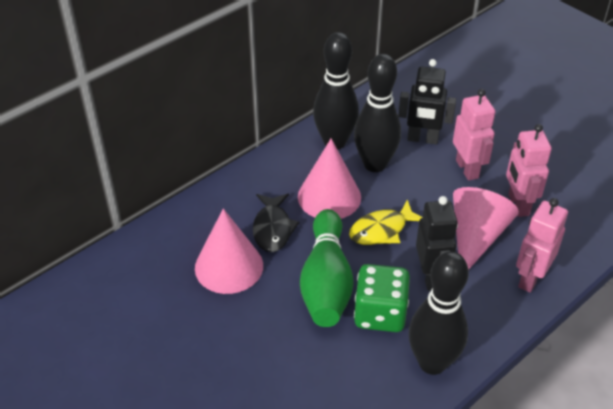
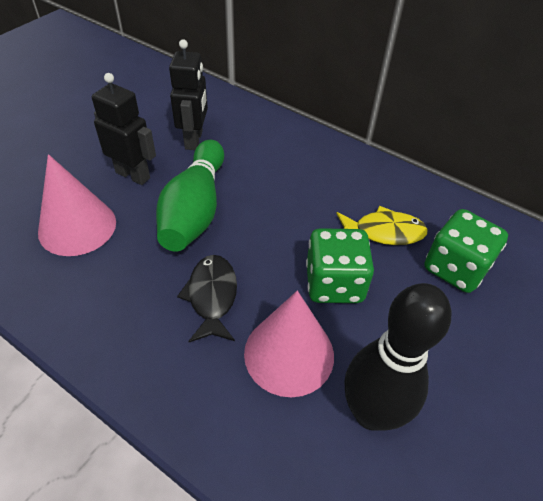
black bowling pin: [313,32,359,150] [354,54,401,172] [409,251,469,375] = 3 -> [345,283,451,431] = 1
green dice: [354,264,410,332] = 1 -> [306,228,374,303] [424,209,508,293] = 2
pink cone: [195,208,263,294] [298,139,361,219] [453,187,519,270] = 3 -> [38,154,116,256] [244,291,334,397] = 2
pink robot: [453,89,495,181] [506,124,552,217] [516,198,568,293] = 3 -> none = 0

